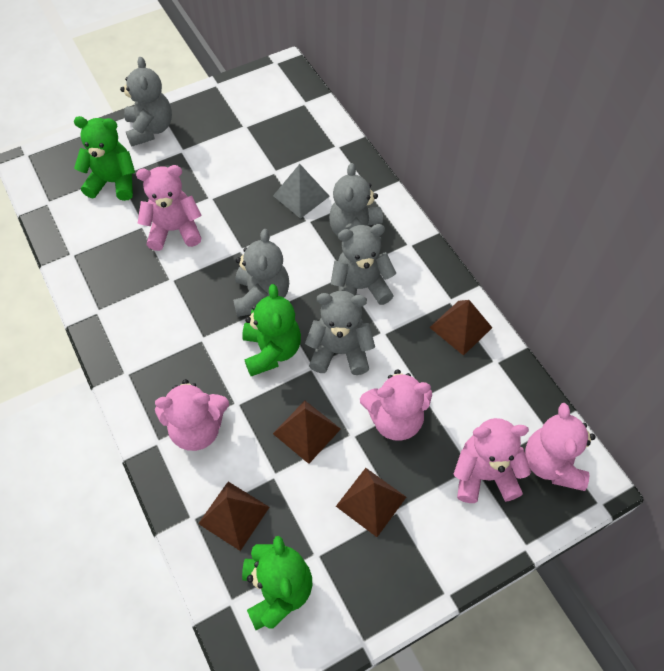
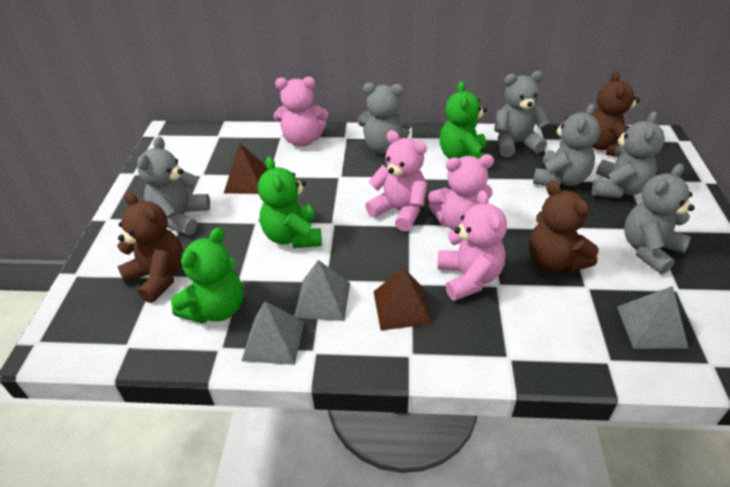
brown pyramid: [198,482,270,551] [273,401,341,464] [336,468,406,537] [429,300,492,356] = 4 -> [224,143,268,194] [374,267,432,330] = 2
brown teddy bear: none = 0 -> [117,192,183,303] [529,181,599,273] [592,71,640,156] = 3
grey pyramid: [273,164,330,219] = 1 -> [242,301,304,365] [294,260,350,321] [617,286,689,349] = 3
grey teddy bear: [120,57,172,146] [233,229,289,317] [305,291,375,375] [329,163,383,240] [331,224,396,305] = 5 -> [137,137,210,235] [357,83,413,154] [494,71,550,157] [533,104,600,186] [592,111,665,198] [624,163,695,274] = 6
pink teddy bear: [136,165,202,251] [155,379,229,451] [360,369,432,441] [454,418,531,503] [525,403,596,491] = 5 -> [274,77,328,147] [365,130,427,232] [428,155,494,230] [438,190,507,301] = 4

